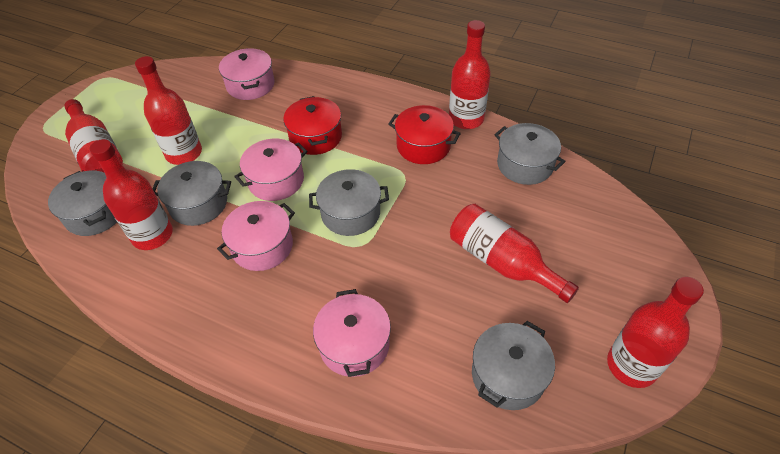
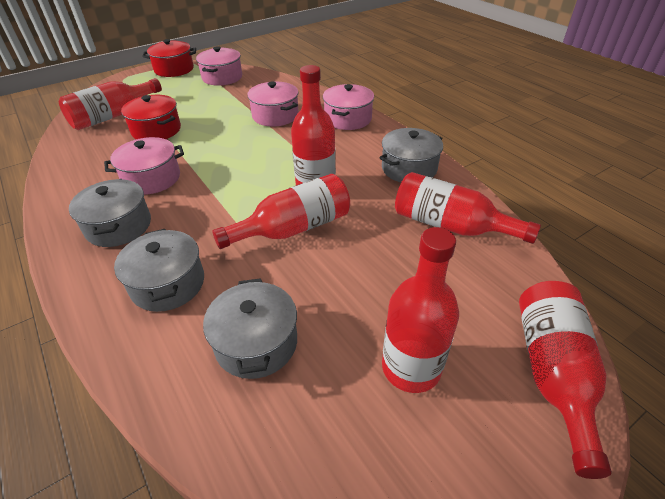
grey pot: [48,170,117,236] [152,161,231,226] [309,169,389,236] [472,321,555,410] [494,123,566,185] = 5 -> [69,179,151,247] [114,229,204,312] [203,278,297,379] [380,128,443,182] = 4

